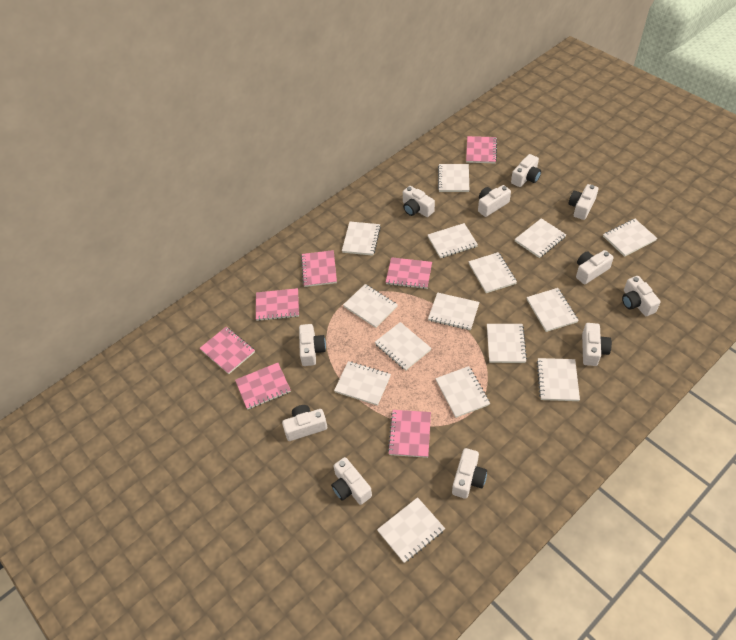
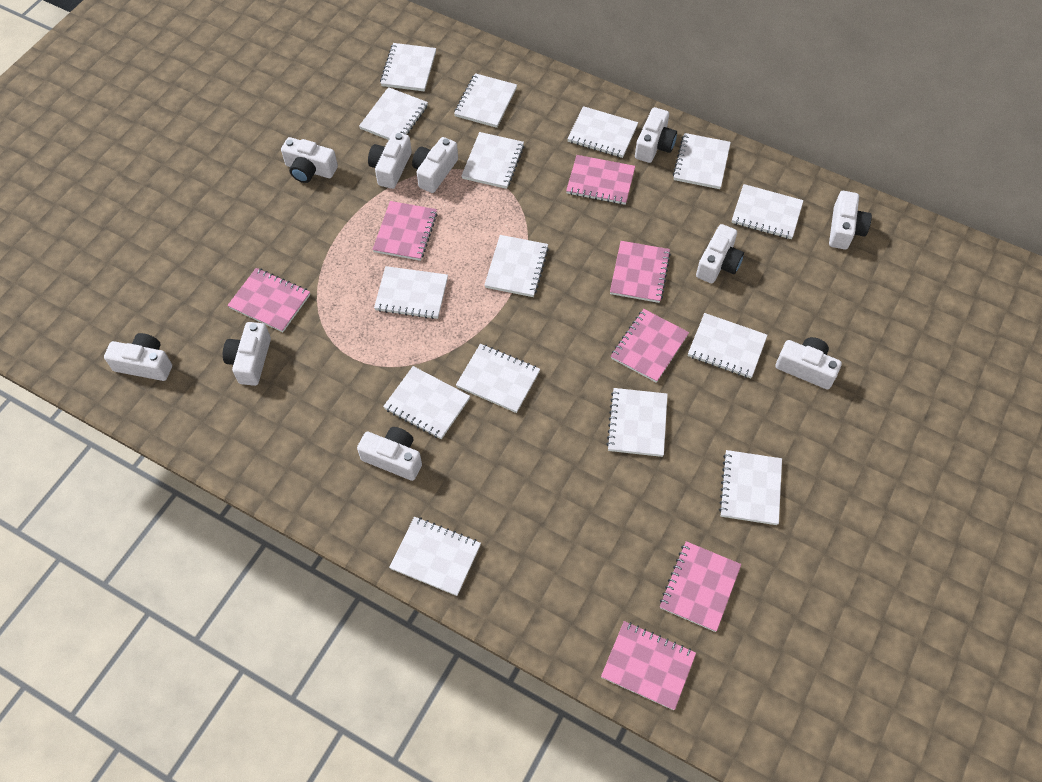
white camera: [282,405,327,441] [299,324,326,366] [331,457,372,505] [403,186,435,217] [452,448,487,499] [478,185,511,217] [511,154,541,187] [569,184,598,220] [576,250,614,284] [582,323,612,366] [622,276,661,316] = 11 -> [104,333,172,381] [223,322,271,386] [281,137,338,183] [357,427,422,481] [368,132,412,189] [412,137,458,193] [635,107,677,163] [696,224,744,283] [775,337,842,389] [829,191,872,250] = 10

